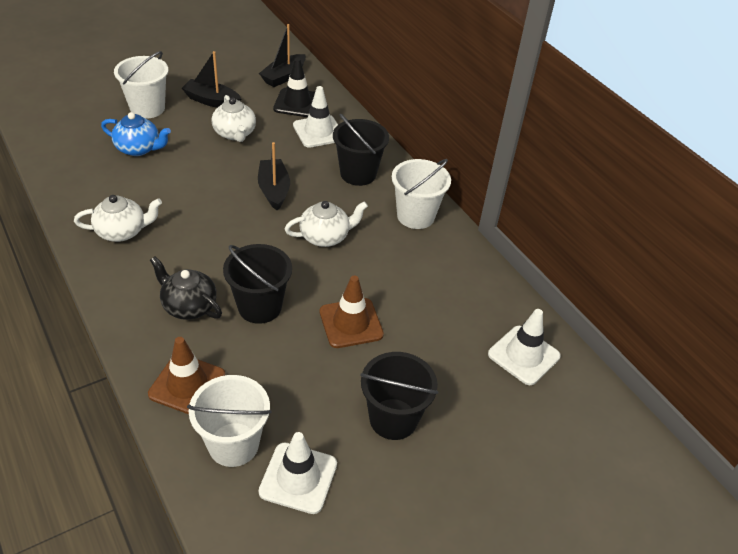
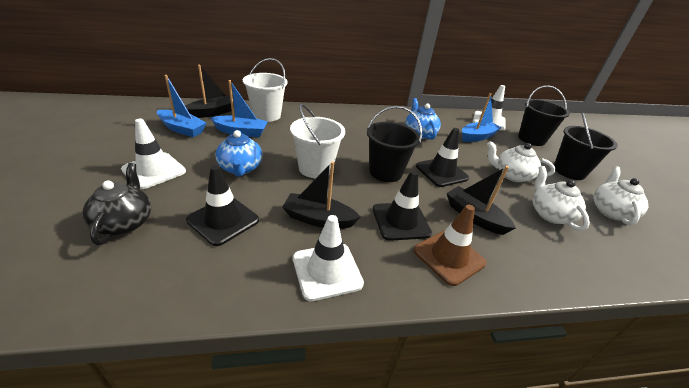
black traffic cone: [273,58,315,117] = 1 -> [186,165,259,246] [373,170,432,241] [416,128,469,187] = 3
blue boat: none = 0 -> [157,75,206,137] [211,80,268,137] [462,93,502,142] = 3
blue teapot: [101,112,171,156] = 1 -> [215,130,263,177] [405,98,441,140] = 2
brown traffic cone: [148,337,225,414] [320,276,384,348] = 2 -> [413,205,486,286] = 1
white bucket: [114,51,169,119] [187,375,271,467] [392,159,451,229] = 3 -> [243,58,288,122] [290,104,345,178] = 2

